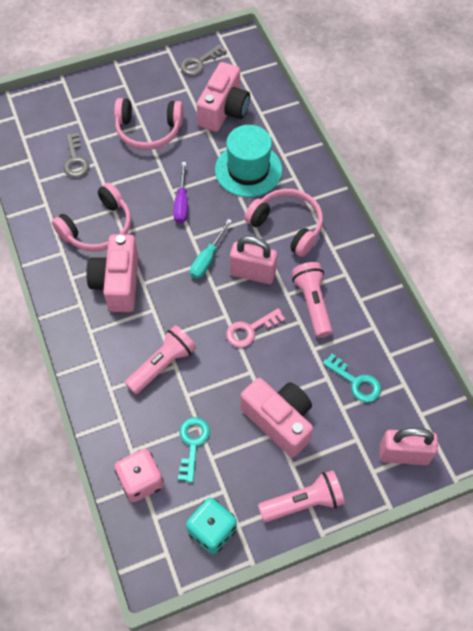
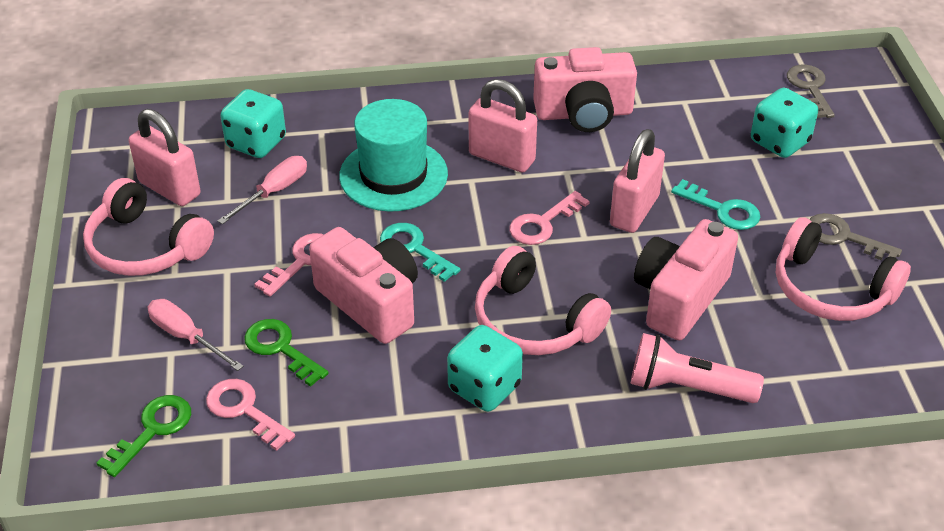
green key: none = 0 -> [97,395,191,477] [244,319,329,387] = 2
pink dice: [115,449,164,502] = 1 -> none = 0
pink flashlight: [125,325,196,394] [258,470,345,522] [291,262,333,338] = 3 -> [631,333,764,403] = 1
pink key: [226,308,285,348] = 1 -> [206,379,295,451] [254,233,324,297] [509,191,590,245] = 3
pink padlock: [230,236,277,284] [380,428,438,465] = 2 -> [129,109,201,206] [469,79,537,173] [610,129,665,233] = 3
pink screwdriver: none = 0 -> [148,299,244,371] [218,156,307,224] = 2
purple screwdriver: [173,162,188,223] = 1 -> none = 0
turquoise dice: [186,498,237,554] = 1 -> [220,89,286,158] [447,325,523,412] [751,88,818,158] = 3
turquoise screwdriver: [190,219,232,279] = 1 -> none = 0

